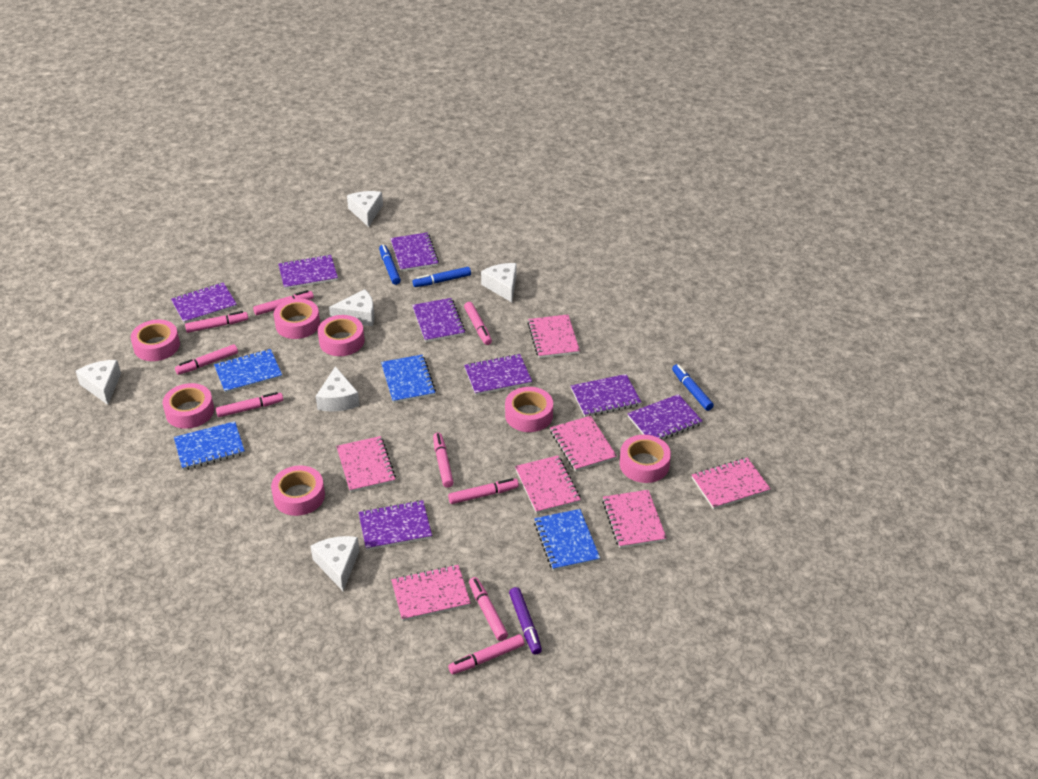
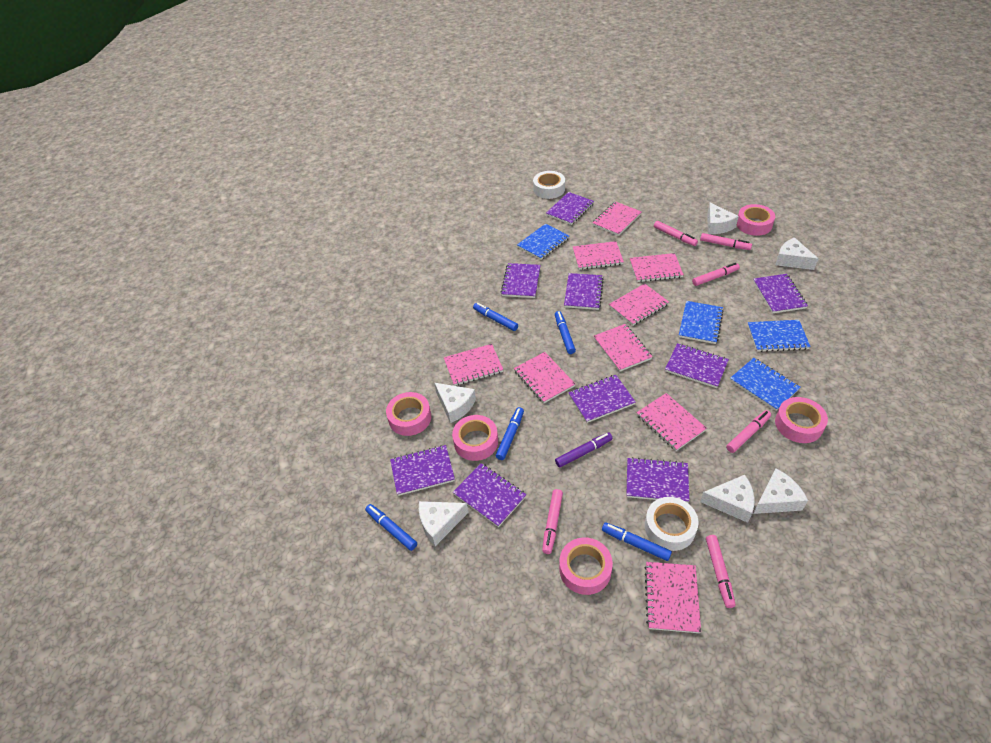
blue marker: [379,245,401,285] [413,267,471,287] [672,364,714,411] = 3 -> [365,504,417,551] [473,303,518,331] [496,407,524,460] [555,311,576,354] [602,522,672,561] = 5
pink marker: [175,344,238,375] [185,311,248,333] [216,392,283,417] [253,290,314,315] [433,433,454,488] [448,478,519,504] [448,634,524,674] [464,302,492,345] [469,577,508,641] = 9 -> [542,489,563,554] [654,221,698,246] [692,263,740,286] [700,233,752,250] [706,535,736,608] [726,410,771,453] = 6
pink notebook: [336,436,396,492] [391,564,471,621] [515,456,581,514] [527,315,580,358] [550,416,617,471] [602,490,667,548] [692,457,771,510] = 7 -> [444,344,503,386] [514,352,575,403] [573,241,624,270] [592,201,642,236] [594,324,653,372] [609,283,669,326] [630,253,684,282] [637,393,707,451] [644,562,701,633] = 9
pink tape: [131,320,180,361] [163,383,214,429] [271,465,325,516] [273,298,320,339] [318,315,364,356] [505,387,553,432] [620,435,671,483] = 7 -> [386,392,431,436] [452,415,498,461] [559,538,613,595] [737,204,775,236] [775,397,828,443] = 5
purple notebook: [171,282,237,324] [278,254,338,290] [358,500,432,550] [390,232,439,272] [412,298,465,342] [464,354,532,395] [571,374,641,417] [627,394,703,439] = 8 -> [390,445,455,496] [453,463,526,527] [501,263,541,298] [546,192,594,225] [564,273,603,310] [568,375,636,423] [626,457,690,503] [665,343,729,388] [753,274,808,314] = 9
white tape: none = 0 -> [533,171,565,199] [645,497,699,551] = 2

